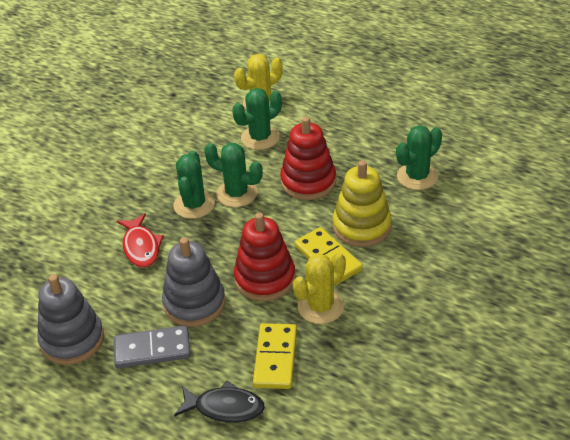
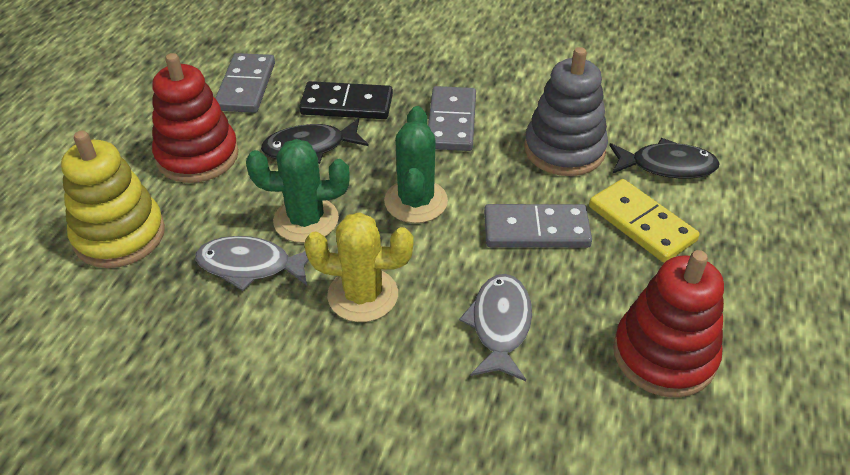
black domino: none = 0 -> [299,81,393,119] = 1
black fish: [174,381,265,423] = 1 -> [261,118,369,164] [609,138,719,178] = 2
green cactus: [174,151,215,219] [204,143,263,207] [232,88,282,150] [396,125,442,190] = 4 -> [246,139,350,243] [384,106,448,223] = 2
grey domino: [114,325,191,368] = 1 -> [215,53,275,113] [428,86,476,151] [484,204,592,248] = 3
grey fish: none = 0 -> [195,236,309,291] [459,274,532,381] = 2
grey stacking toy: [38,274,104,365] [162,237,226,327] = 2 -> [524,47,608,176] = 1
red fish: [117,213,164,268] = 1 -> none = 0
yellow cactus: [234,54,283,109] [293,253,346,324] = 2 -> [304,212,413,322] = 1
yellow domino: [253,323,297,389] [295,227,363,285] = 2 -> [589,179,700,263] = 1

